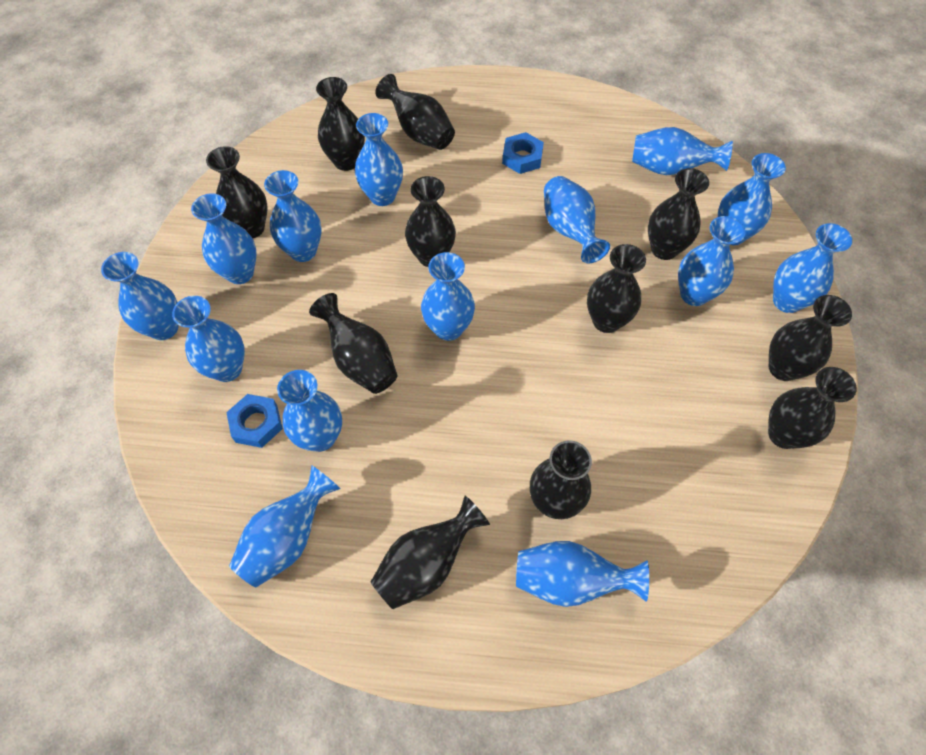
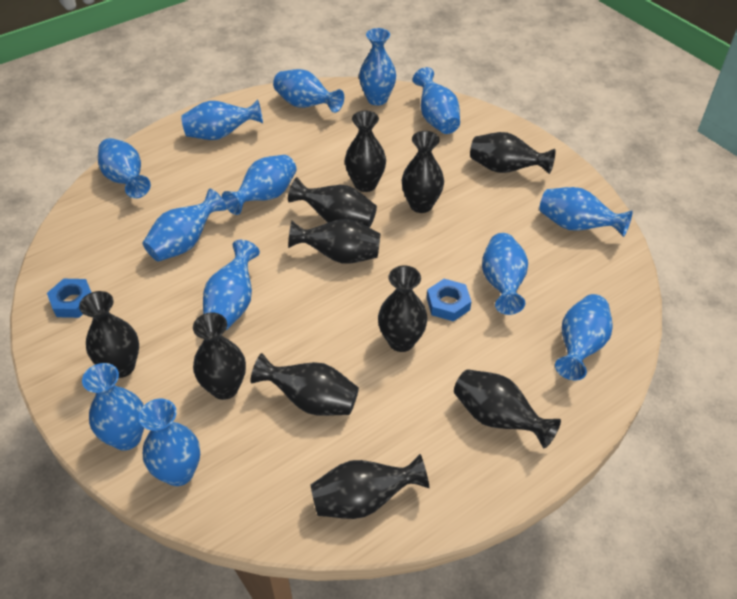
blue vase: [101,252,179,340] [172,296,245,382] [191,193,257,284] [229,466,341,587] [264,170,322,262] [277,370,342,452] [355,113,403,206] [421,252,475,341] [516,541,649,607] [544,176,610,263] [632,127,733,175] [678,216,746,306] [718,153,786,245] [773,223,852,313] = 14 -> [82,363,144,451] [98,138,151,198] [139,399,200,486] [142,189,227,262] [181,100,263,140] [203,240,260,330] [222,155,296,215] [273,69,344,113] [359,28,396,106] [413,67,460,134] [482,233,528,315] [539,187,633,237] [555,294,613,380] = 13

